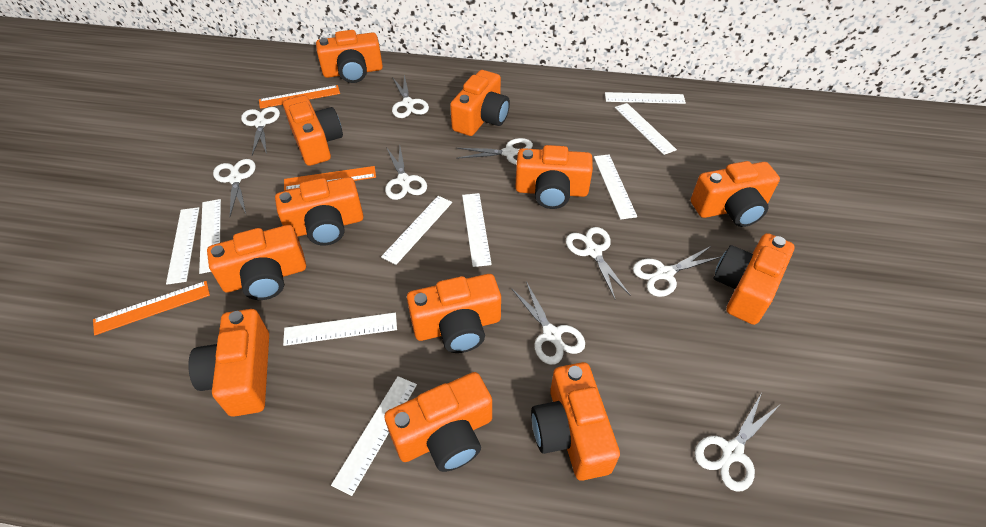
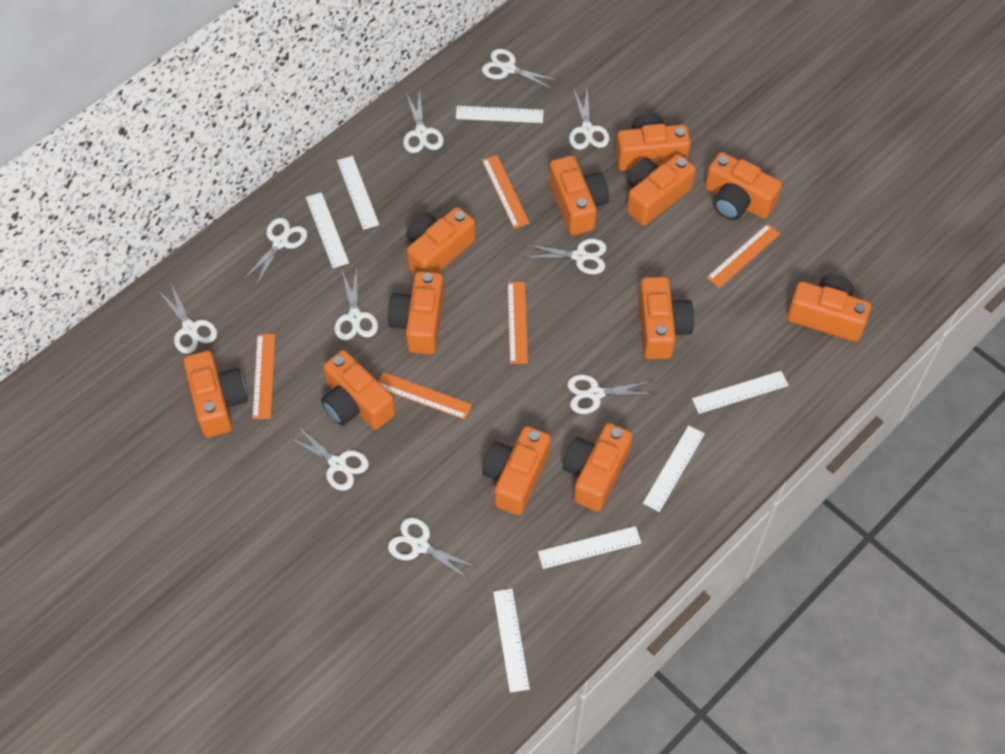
orange ruler: [93,281,210,335] [259,85,340,109] [284,166,376,191] = 3 -> [252,334,275,419] [378,372,472,420] [482,155,530,229] [508,282,528,364] [707,224,780,288] = 5
white ruler: [166,207,199,285] [199,199,221,274] [283,313,397,346] [331,376,417,496] [381,196,452,265] [462,193,492,267] [594,154,637,220] [605,92,686,104] [615,103,677,155] = 9 -> [306,192,349,268] [337,156,379,230] [456,106,544,123] [493,589,530,693] [538,526,641,569] [643,425,705,512] [692,371,788,414] = 7
white scissors: [213,159,256,216] [241,107,280,155] [385,147,427,200] [392,75,429,118] [456,138,533,165] [511,281,585,365] [566,227,631,299] [633,246,721,297] [694,394,779,492] = 9 -> [159,283,217,354] [243,218,307,286] [287,426,369,491] [334,267,378,340] [388,517,479,581] [403,89,444,153] [482,49,559,90] [523,238,607,274] [567,374,656,414] [569,88,609,150] = 10

